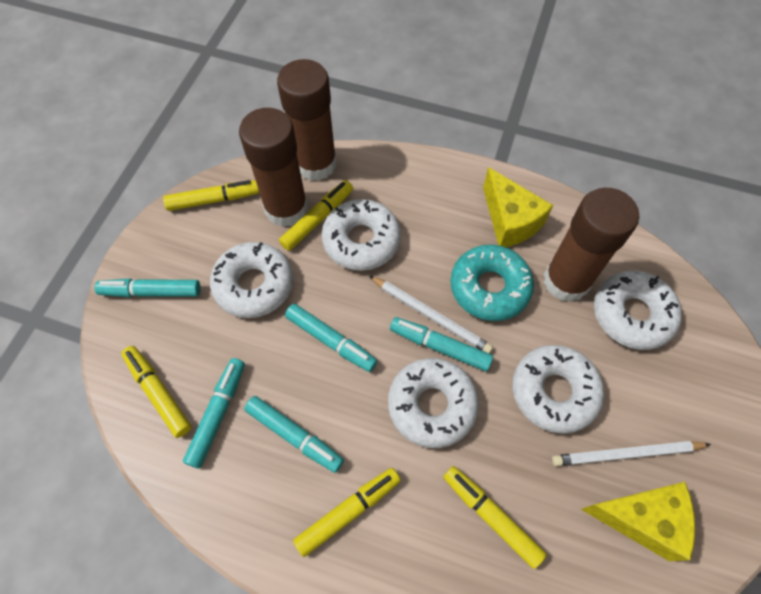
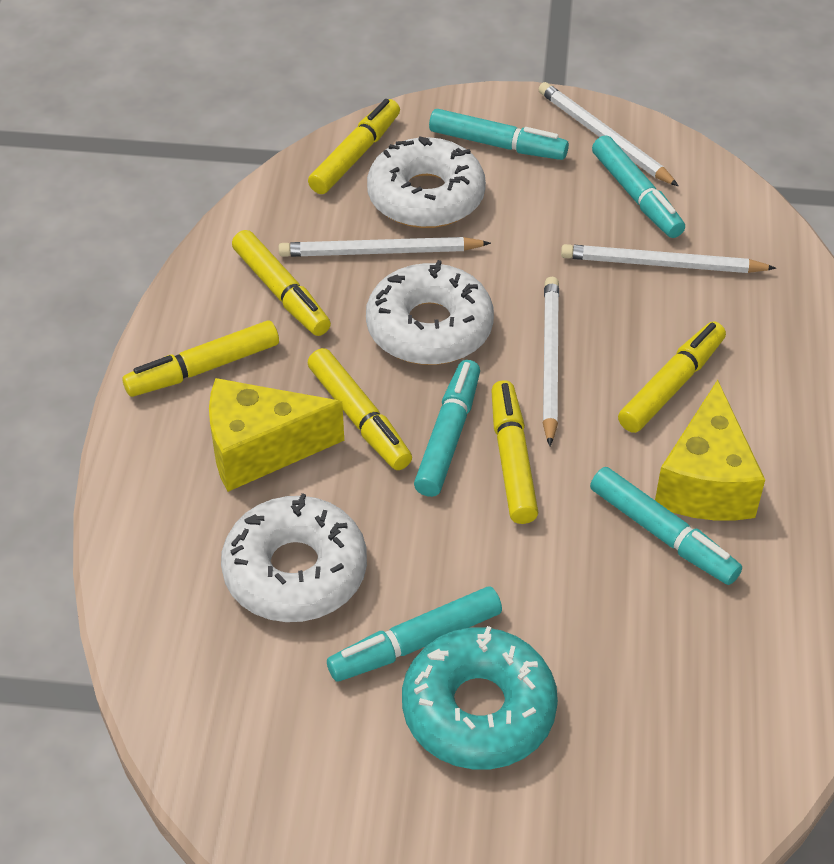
brown glue stick: [239,108,308,227] [277,59,337,181] [544,188,639,302] = 3 -> none = 0
white donut: [210,242,293,318] [322,199,401,271] [388,358,479,448] [512,345,604,434] [594,271,682,350] = 5 -> [221,493,367,622] [366,260,494,365] [367,137,486,228] = 3
white pencil: [369,276,493,354] [552,441,711,466] = 2 -> [279,237,491,257] [538,82,679,186] [543,277,559,446] [561,244,776,273] = 4
yellow marker: [121,346,192,438] [163,180,259,211] [279,180,353,251] [293,468,401,557] [443,466,546,569] = 5 -> [122,320,279,397] [232,230,331,336] [308,99,400,194] [308,348,412,470] [491,380,538,524] [618,322,726,433] = 6

